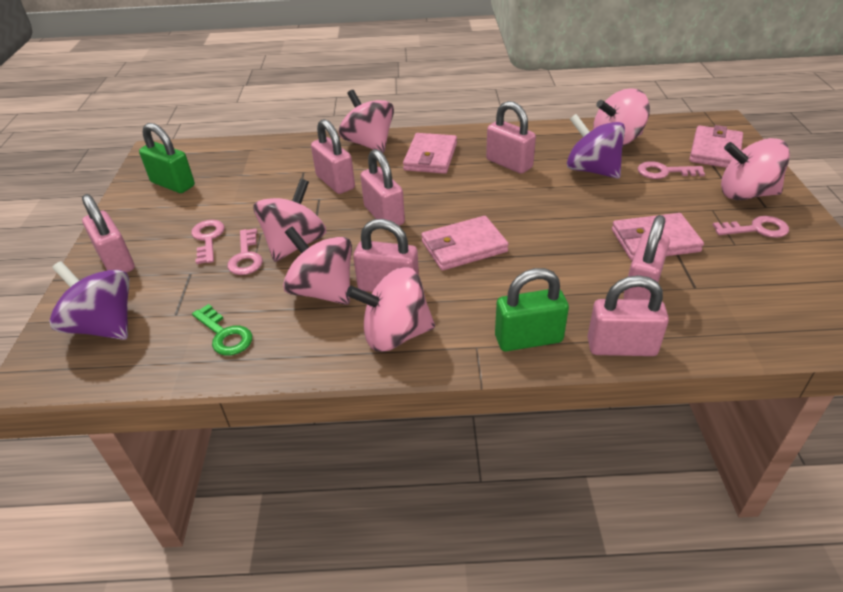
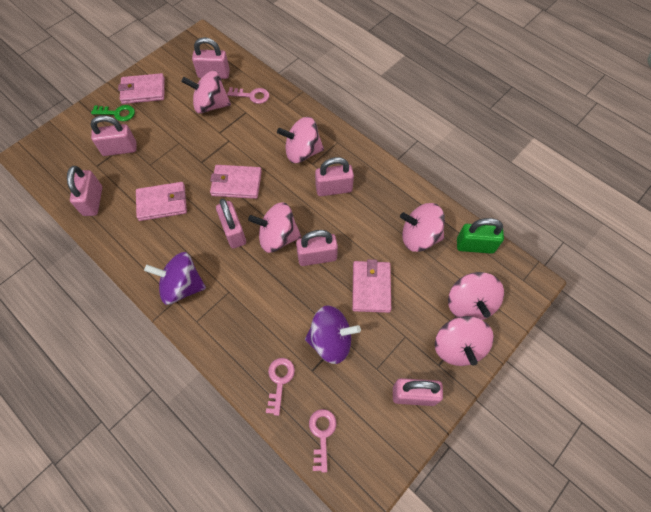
green padlock: [139,123,195,193] [495,268,569,351] = 2 -> [457,218,504,254] = 1
pink key: [191,220,225,264] [228,228,263,275] [638,161,705,179] [713,216,789,238] = 4 -> [227,87,269,104] [266,358,295,416] [309,409,337,473] = 3

